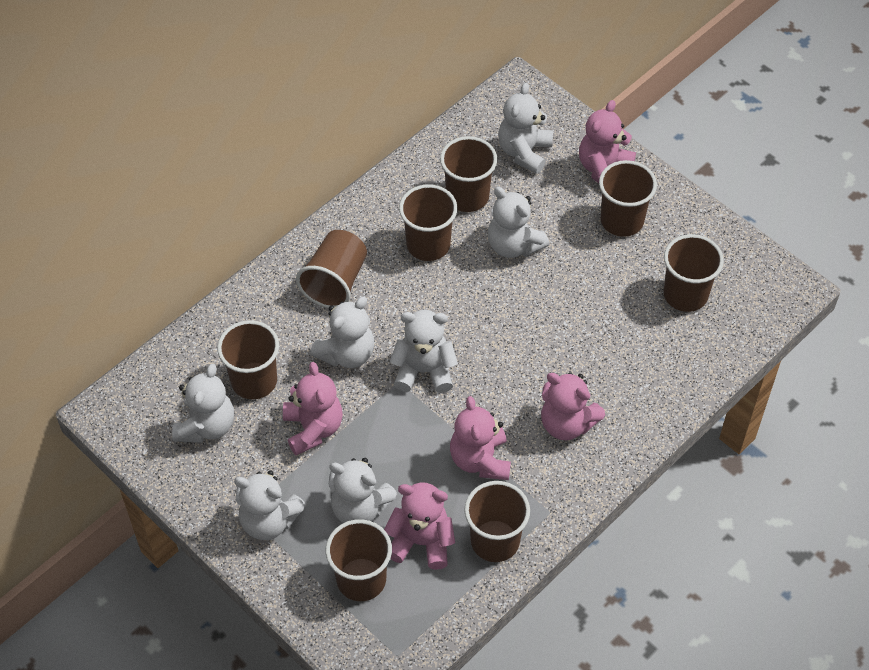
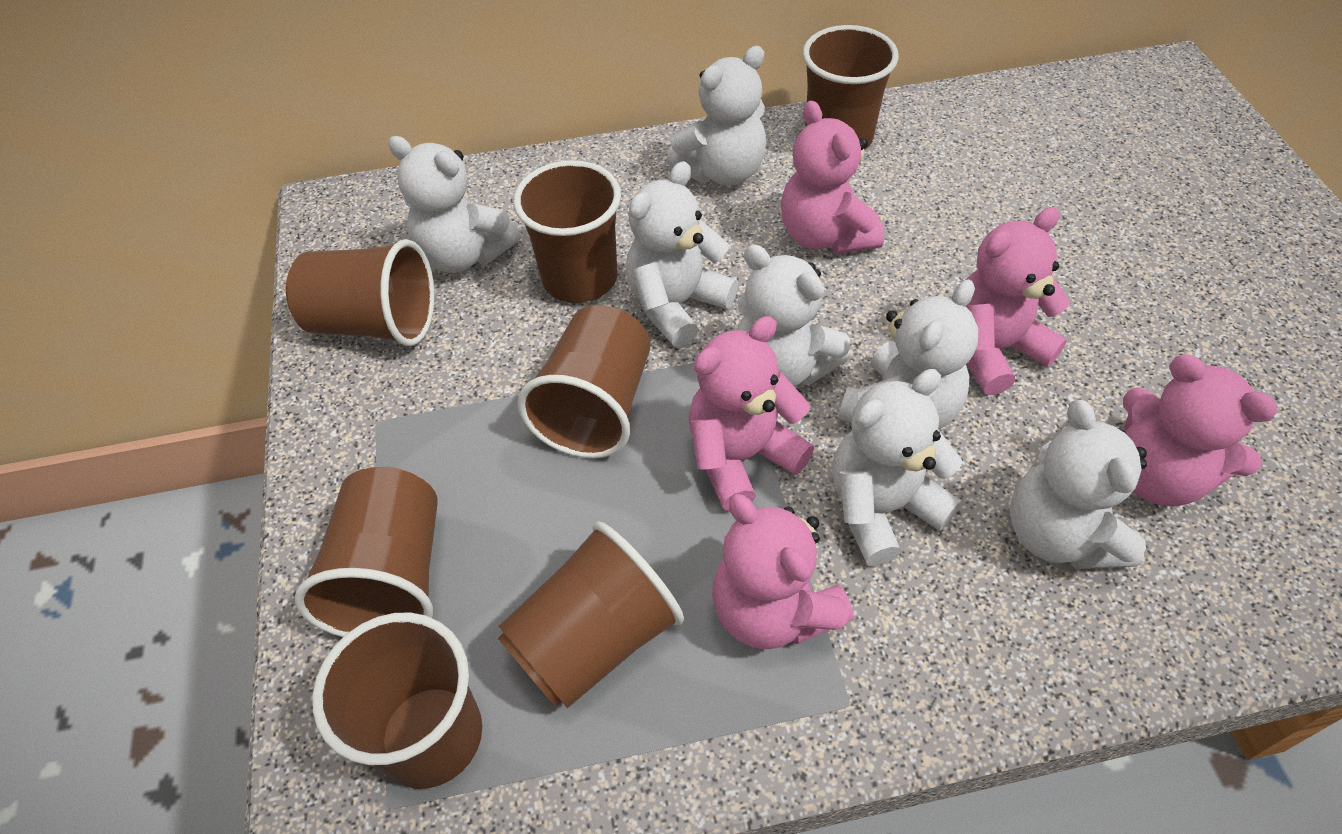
brown cup: [217,320,279,399] [296,230,367,308] [326,519,392,601] [399,184,457,261] [440,136,497,212] [464,481,530,562] [599,160,657,237] [664,234,724,312] = 8 -> [286,239,435,346] [294,467,438,637] [312,612,482,789] [498,522,684,708] [514,160,621,303] [517,305,650,458] [803,25,899,150] = 7

